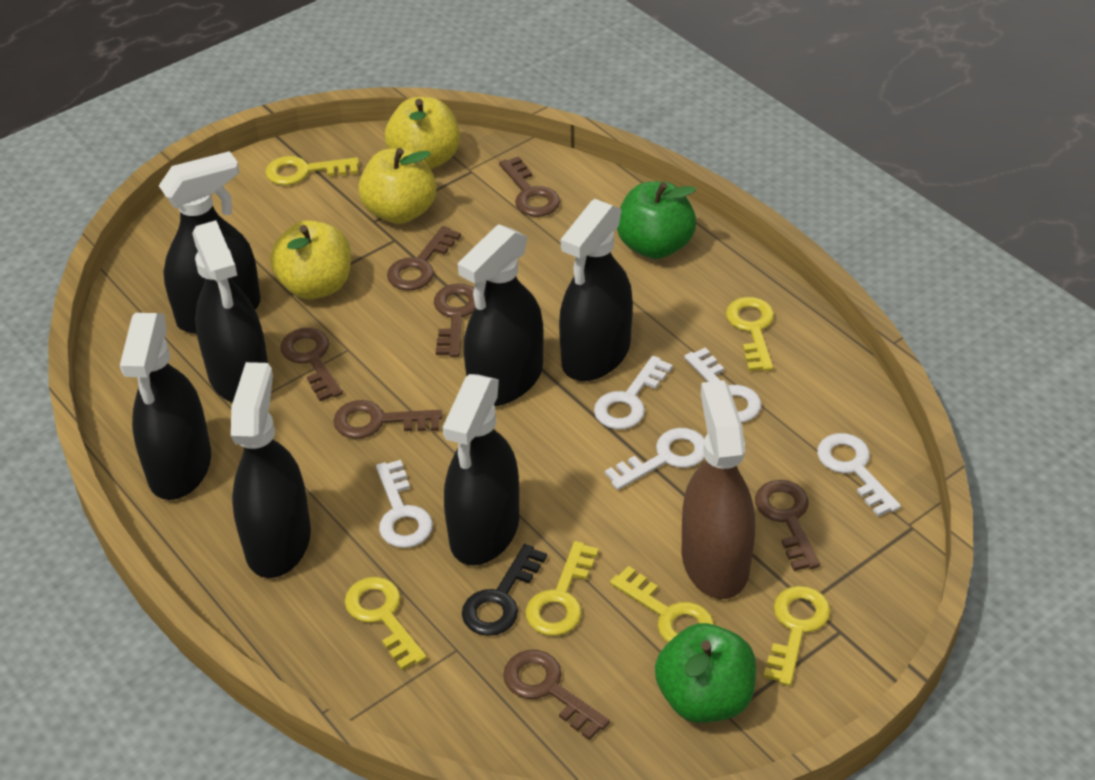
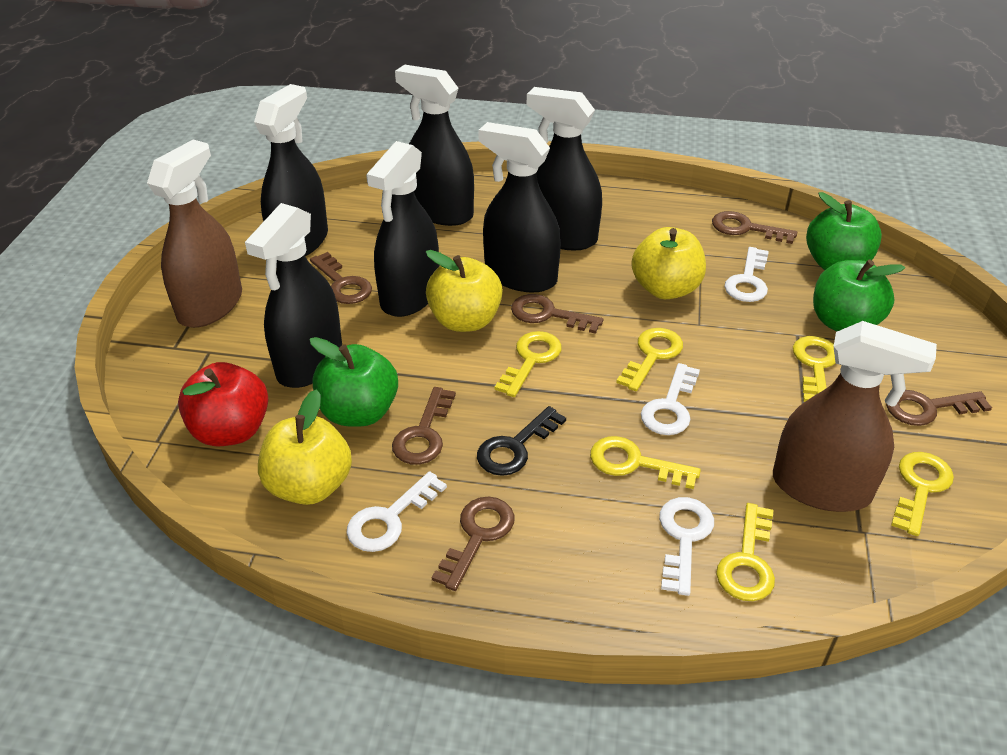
black spray bottle: [120,313,211,500] [159,151,261,334] [192,220,268,402] [231,362,311,578] [443,374,519,565] [458,224,544,406] [559,199,633,381] = 7 -> [245,203,342,388] [254,84,328,256] [366,141,439,317] [395,65,474,226] [478,122,561,293] [527,87,602,251] = 6
brown key: [280,328,343,401] [333,400,442,439] [387,226,461,291] [434,284,475,357] [499,156,560,217] [503,650,610,740] [755,480,820,571] = 7 -> [310,252,372,304] [392,387,456,465] [432,496,515,591] [511,294,603,334] [712,211,797,244] [886,390,992,426] = 6
brown spray bottle: [682,380,755,599] = 1 -> [147,140,242,328] [773,321,937,512] = 2
green apple: [617,181,696,259] [655,623,756,723] = 2 -> [310,337,398,426] [806,192,882,270] [813,259,905,331] = 3
red apple: none = 0 -> [178,362,268,446] = 1
white key: [376,460,433,548] [594,356,673,429] [605,428,705,490] [684,348,761,423] [817,433,901,517] = 5 -> [347,471,447,552] [641,363,700,435] [659,497,714,596] [724,247,769,302] = 4

